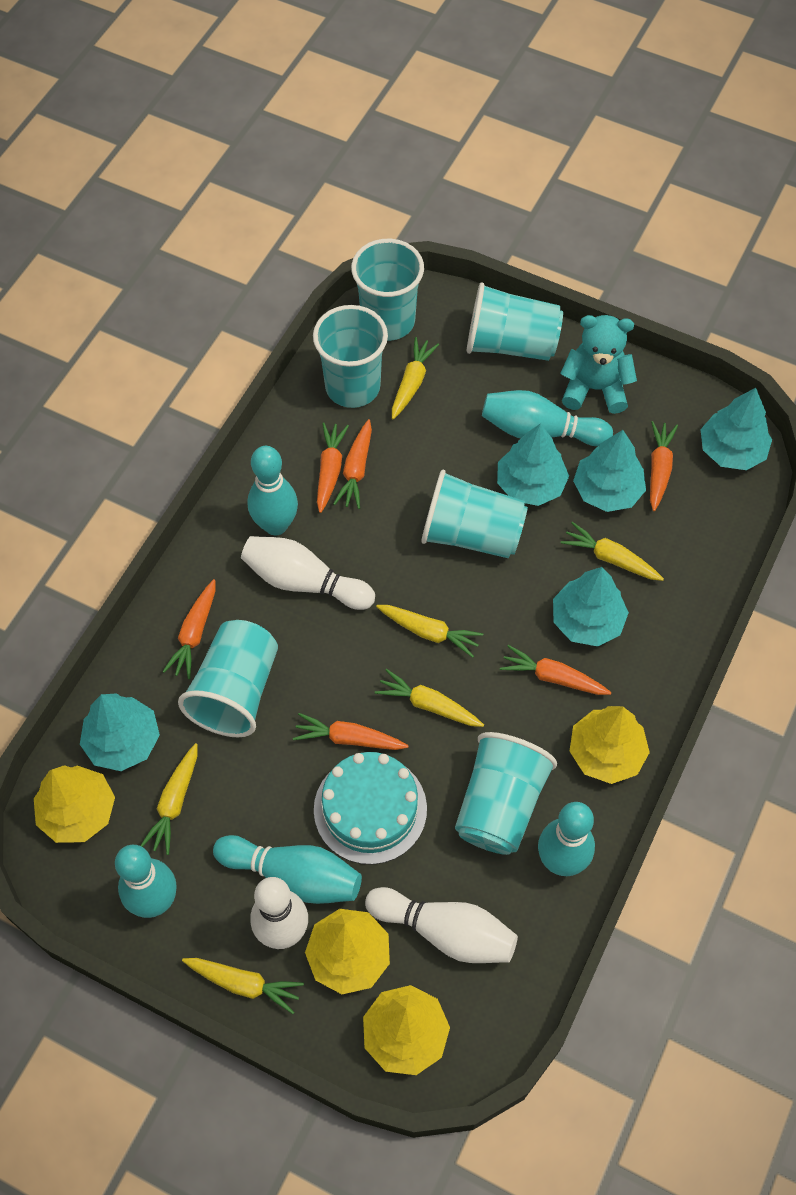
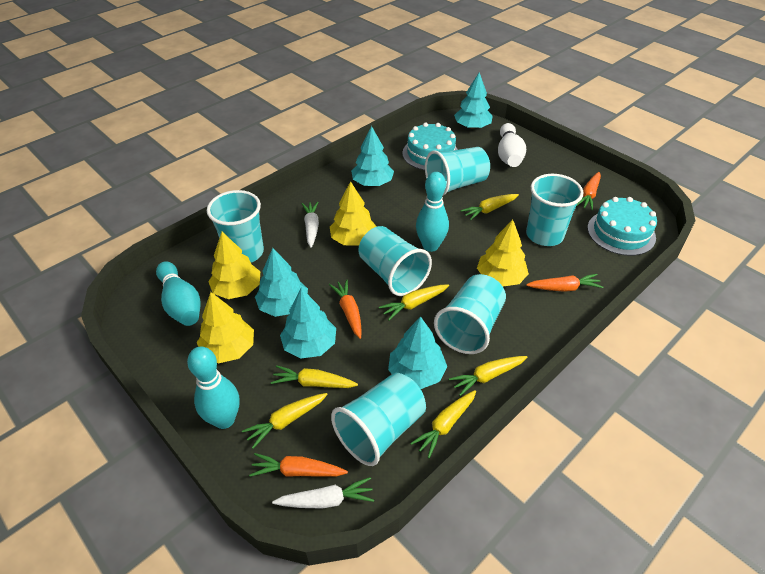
orange carrot: [162,579,216,679] [293,713,409,750] [317,423,349,513] [333,419,372,509] [500,645,612,695] [650,421,678,511] = 6 -> [249,453,348,477] [329,279,362,339] [526,274,603,292] [577,172,601,210] = 4
turquoise bowling pin: [115,845,177,918] [213,835,362,904] [248,446,298,535] [482,390,613,446] [538,802,595,876] = 5 -> [156,261,201,326] [187,347,240,429] [416,172,449,252] = 3
turquoise cake: [314,752,427,865] = 1 -> [402,122,458,170] [587,197,657,256] = 2
turquoise teddy bear: [560,315,637,414] = 1 -> none = 0
white bowling pin: [241,536,375,610] [251,877,308,949] [365,887,518,963] = 3 -> [498,123,526,167] = 1
white carrot: none = 0 -> [272,477,374,509] [301,202,319,248] = 2

